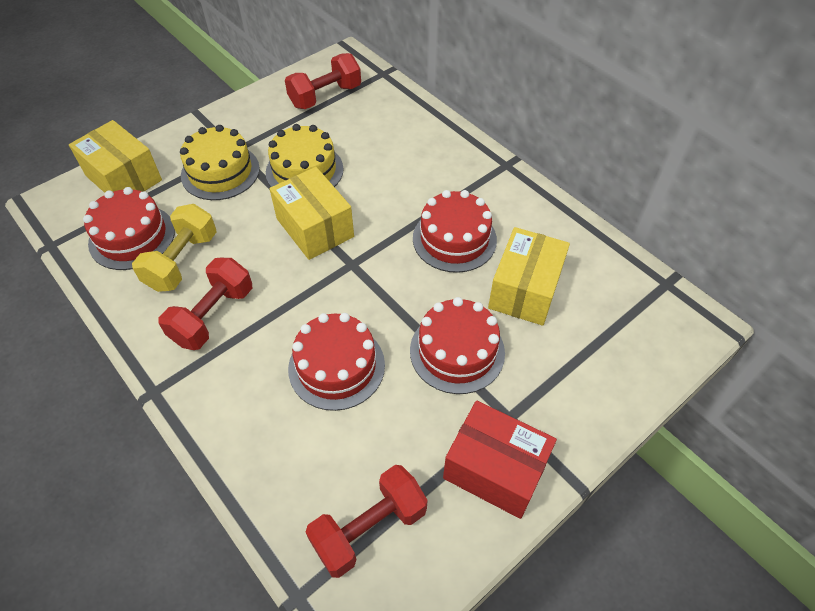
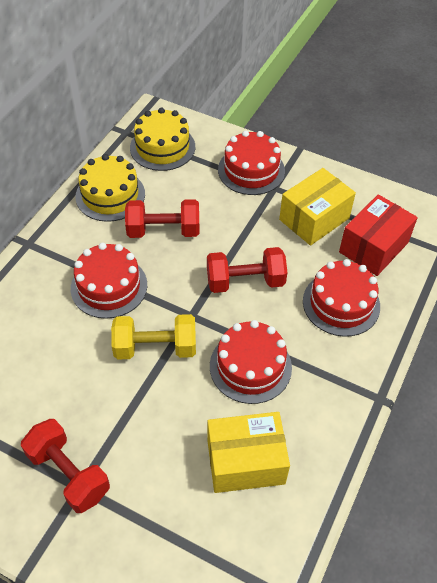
yellow box: [69,120,162,193] [269,167,354,260] [488,227,570,326] = 3 -> [207,412,290,493] [279,168,356,246] = 2

